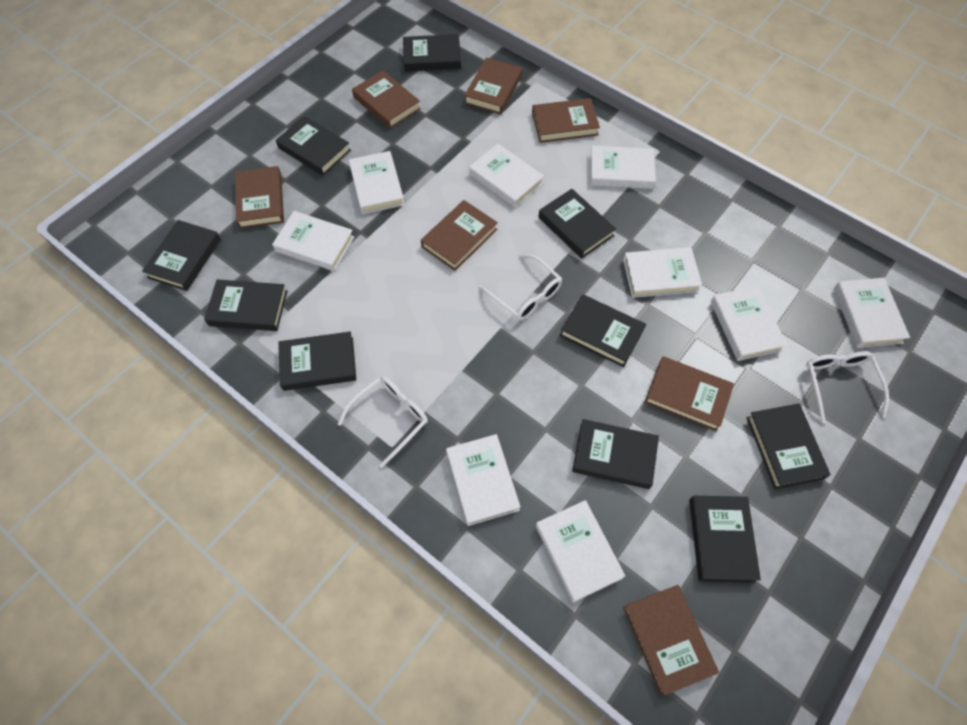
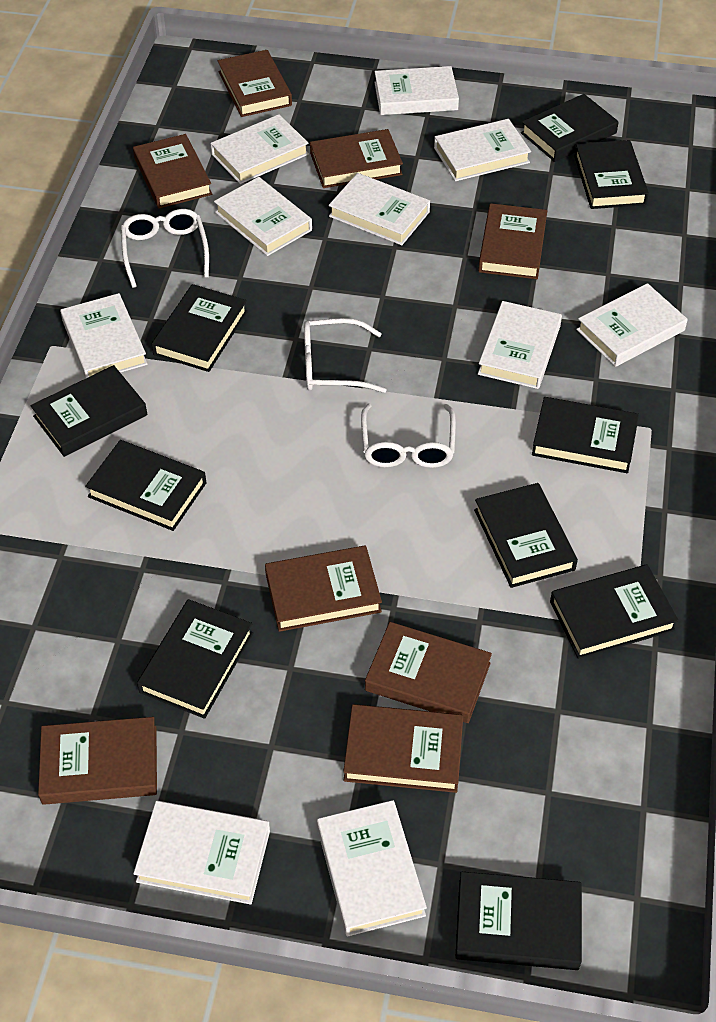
brown book: [235,166,284,229] [352,70,421,129] [421,200,498,271] [464,58,522,114] [532,98,600,143] [623,585,719,696] [645,356,734,431] = 7 -> [38,717,157,805] [133,134,212,208] [218,50,292,117] [265,546,382,632] [310,129,403,188] [343,704,463,793] [365,622,492,723] [478,203,547,279] = 8
white book: [272,211,354,271] [349,151,405,214] [446,434,521,526] [469,144,544,208] [536,500,625,603] [590,146,656,189] [623,247,702,298] [711,286,787,361] [834,278,910,348] = 9 -> [60,293,148,379] [133,801,270,905] [211,114,309,184] [214,177,312,256] [317,800,427,937] [329,173,430,245] [374,66,459,115] [434,119,531,181] [478,301,562,389] [576,283,688,367] = 10

